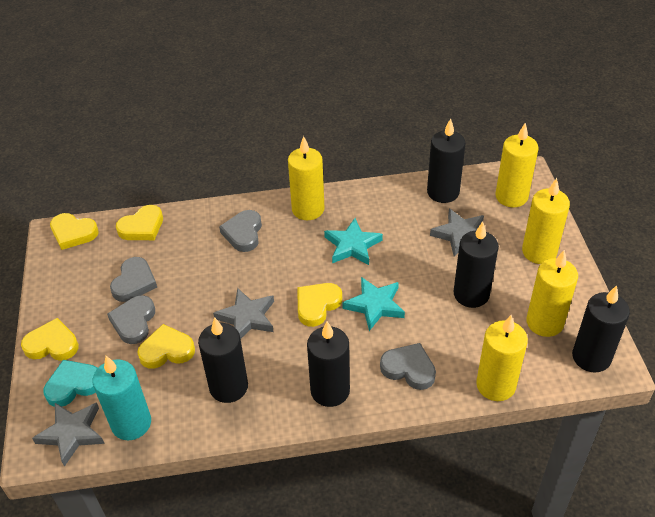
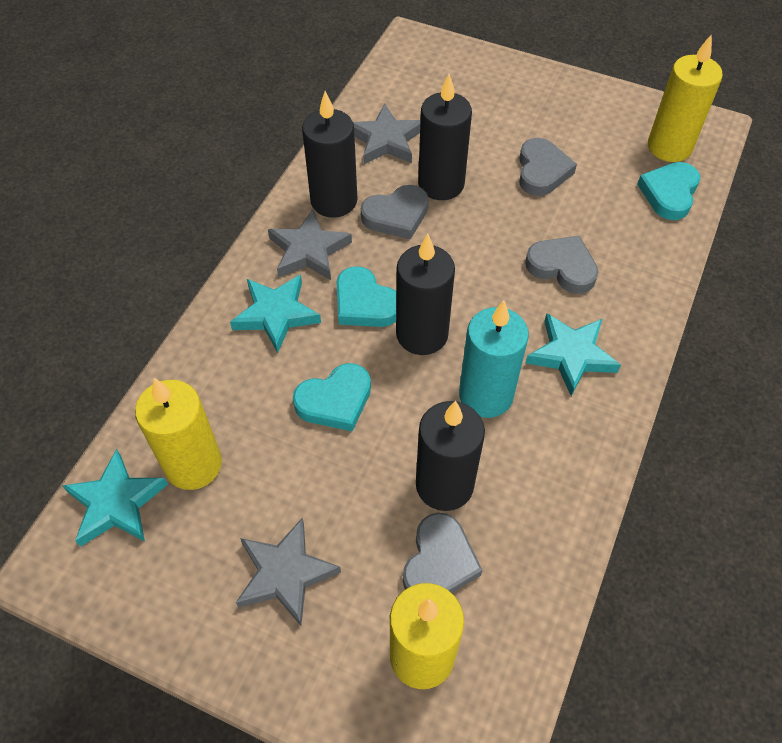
black candle: [198,317,248,403] [307,321,350,407] [427,118,465,203] [454,221,499,308] [572,285,630,373] = 5 -> [302,91,357,218] [396,234,455,355] [416,401,485,511] [418,74,472,200] = 4
turquoise heart: [43,360,97,407] = 1 -> [293,363,371,431] [336,266,396,327] [637,162,700,220] = 3
turquoise star: [324,218,383,265] [342,277,405,331] = 2 -> [62,449,168,547] [230,275,321,353] [526,313,621,396] = 3
yellow candle: [288,136,325,220] [476,315,528,401] [495,123,538,208] [522,178,570,264] [526,250,578,337] = 5 -> [135,378,222,490] [390,583,464,689] [648,34,723,162] = 3
yellow heart: [21,318,79,361] [50,213,99,250] [116,205,163,240] [137,324,195,368] [298,283,342,327] = 5 -> none = 0

